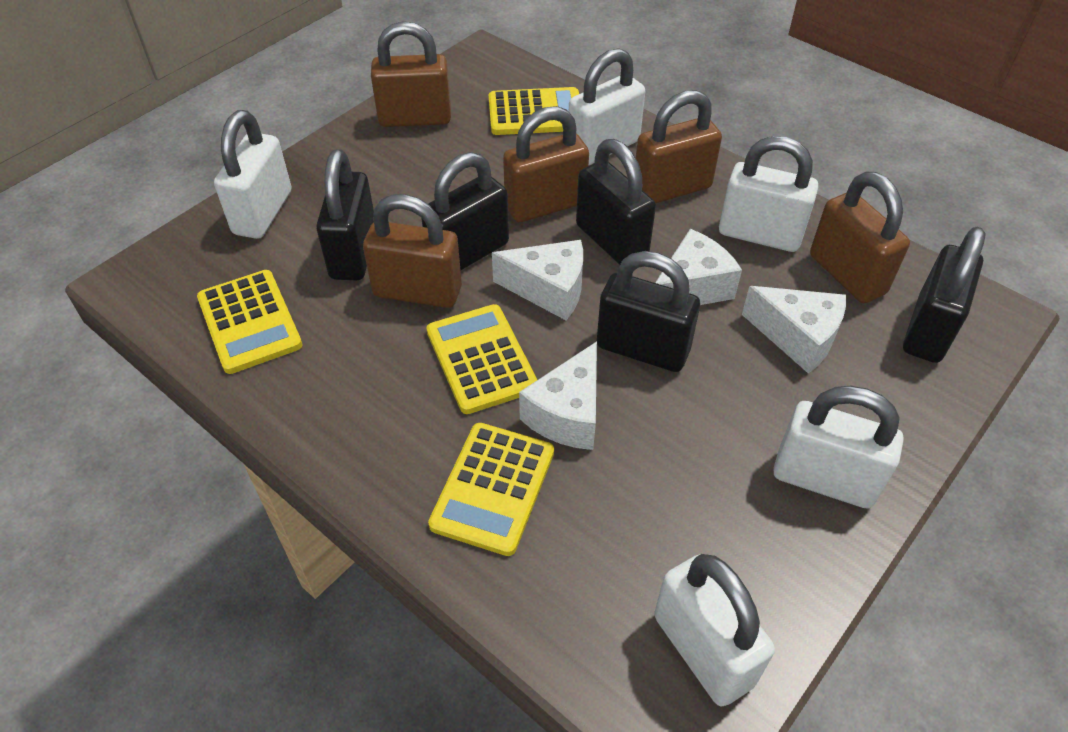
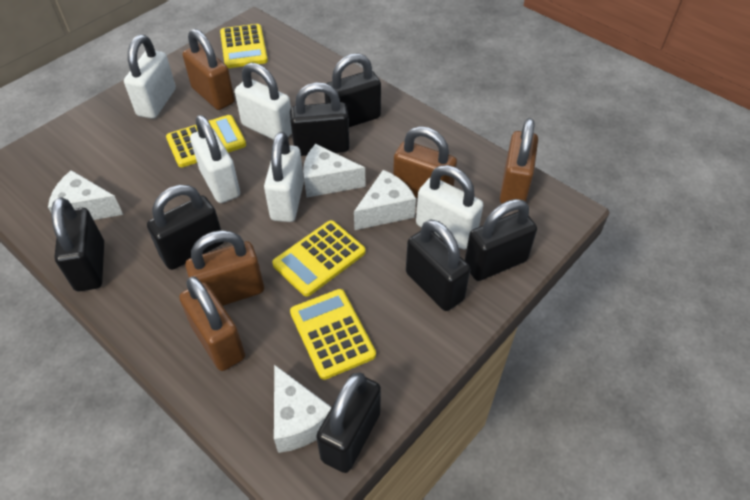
black padlock: [316,149,374,280] [421,152,509,270] [576,139,656,265] [597,251,700,372] [903,227,986,363] = 5 -> [51,197,104,292] [147,185,224,270] [290,82,350,156] [316,372,381,473] [324,53,381,127] [406,219,470,311] [465,199,537,281] = 7

